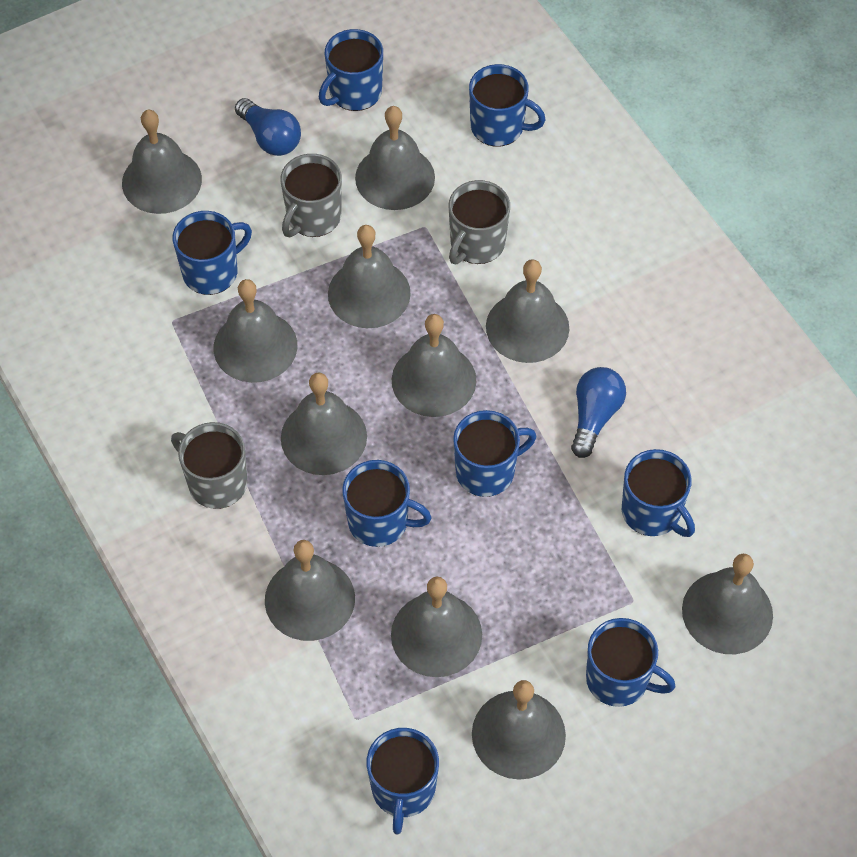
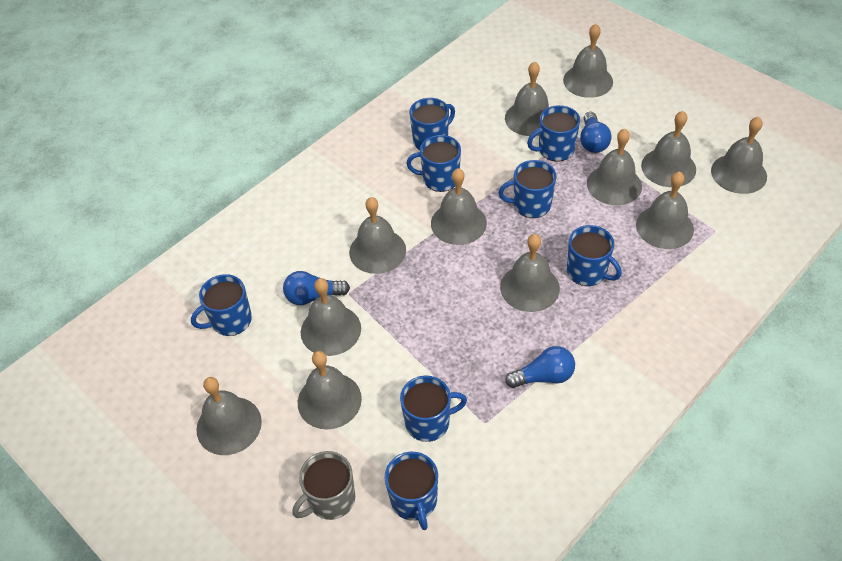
blue light bulb: [235,98,301,156] [571,367,626,458] = 2 -> [283,271,350,305] [505,346,575,388] [580,112,612,153] = 3
grey bell: [122,110,202,214] [214,279,297,383] [265,540,355,641] [281,372,367,475] [328,225,411,328] [355,106,435,210] [391,577,482,677] [392,314,477,417] [472,680,566,780] [486,259,569,363] [682,554,773,654] = 11 -> [196,377,262,455] [298,351,362,429] [301,278,361,356] [349,197,406,274] [431,168,487,245] [500,234,560,312] [505,61,549,136] [563,24,613,98] [587,129,642,205] [636,171,694,249] [641,111,696,187] [711,117,767,194] = 12
grey mug: [171,422,248,509] [280,154,342,237] [449,180,510,264] = 3 -> [293,451,355,520] = 1

